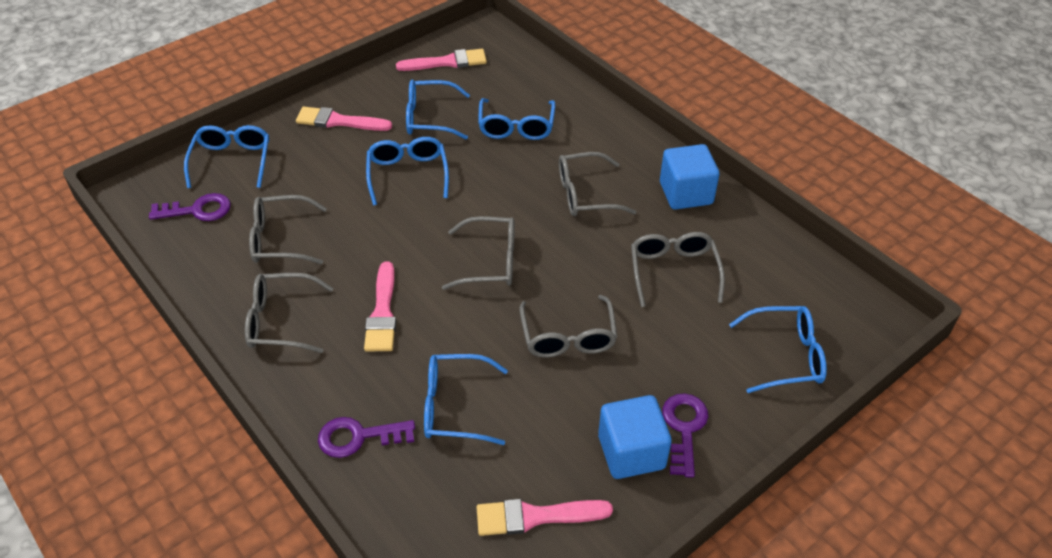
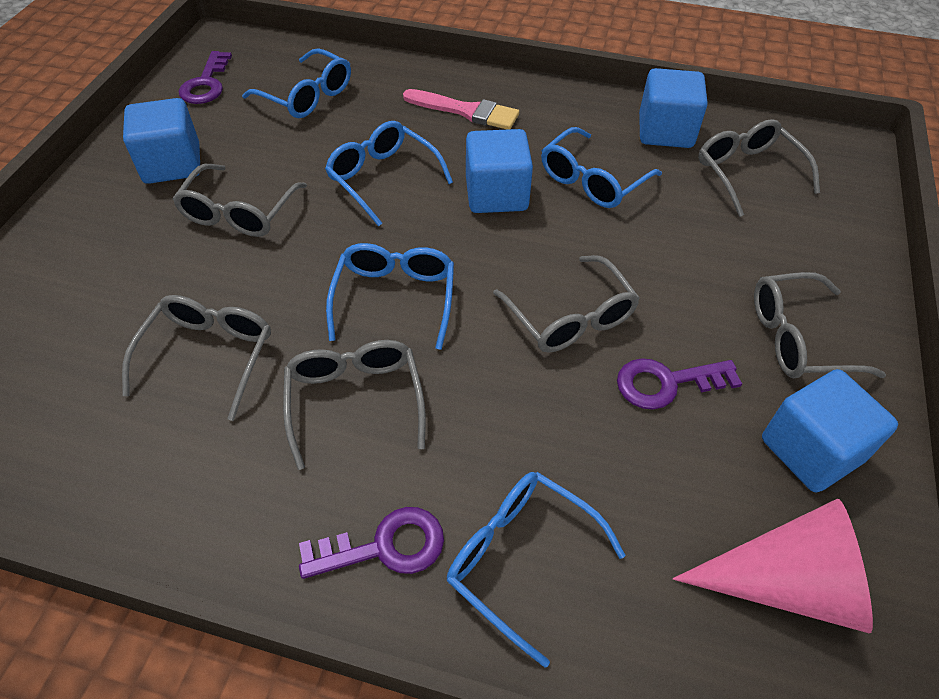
blue cube: [598,395,672,479] [660,144,720,210] = 2 -> [123,98,200,184] [466,129,533,213] [639,68,708,148] [762,369,898,493] = 4
blue glasses: [184,125,269,188] [366,137,449,205] [406,80,470,139] [424,354,508,445] [478,98,556,140] [729,306,827,393] = 6 -> [242,48,351,118] [325,121,453,227] [326,243,454,350] [447,472,626,668] [541,127,662,208] = 5
pink brush: [296,107,392,131] [364,262,396,352] [396,49,487,71] [477,499,613,536] = 4 -> [403,89,519,130] = 1
pink cone: none = 0 -> [673,499,873,633] = 1

